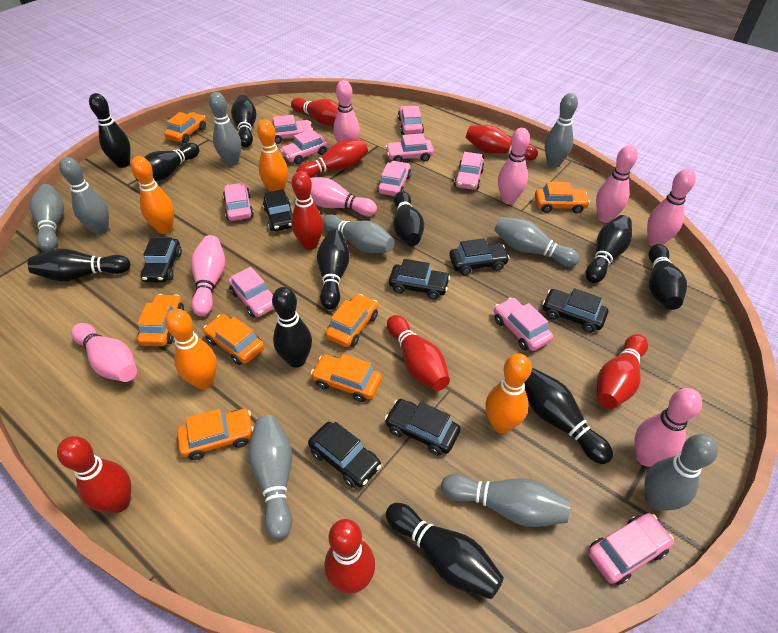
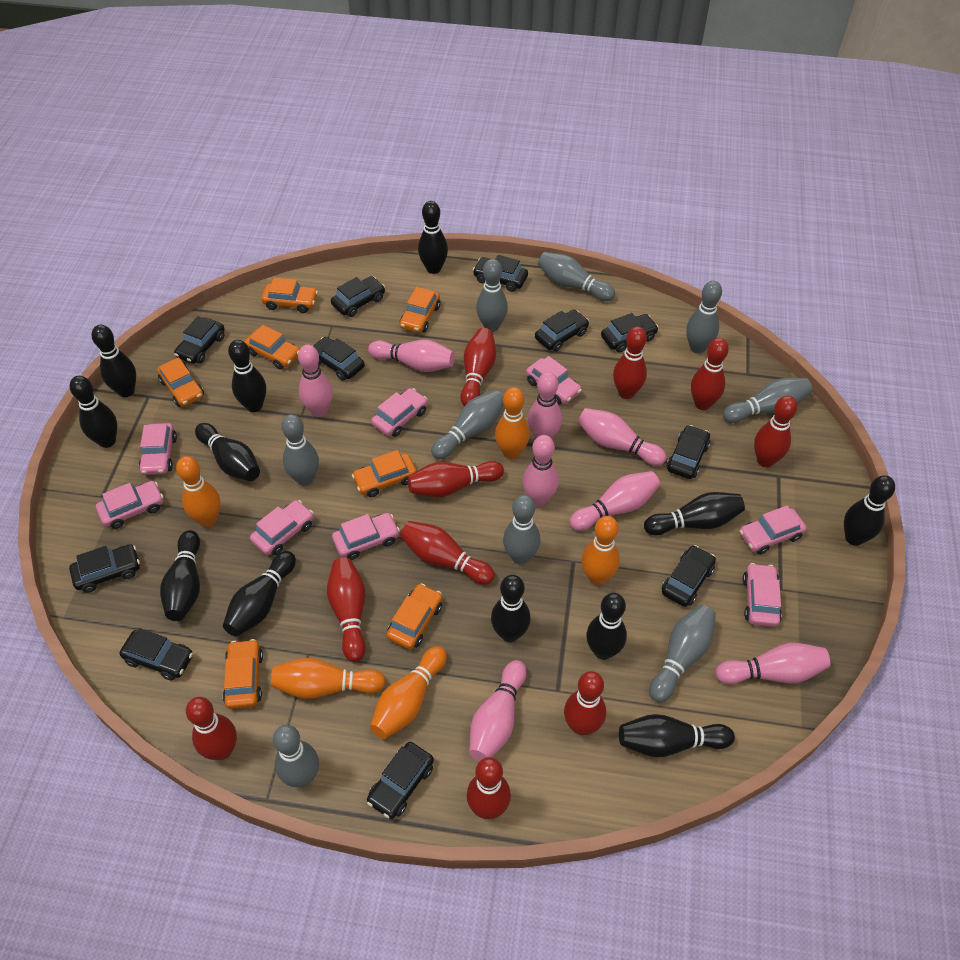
black bowling pin: [28,248,130,282] [89,93,131,168] [134,143,199,181] [231,95,256,147] [272,287,312,368] [317,230,350,310] [386,503,504,599] [394,191,424,246] [524,368,613,464] [586,215,632,283] [649,244,687,310] = 11 -> [70,376,117,448] [92,325,136,397] [160,530,200,621] [195,423,260,481] [223,551,296,637] [228,340,266,412] [418,201,448,274] [491,575,531,642] [586,593,627,660] [619,714,735,757] [644,492,745,535] [844,475,895,546] = 12
black car: [141,237,182,282] [263,189,292,231] [308,422,381,488] [385,399,461,456] [389,259,450,299] [449,238,509,275] [542,288,608,333] = 7 -> [69,544,140,593] [120,628,193,681] [174,316,225,364] [313,337,365,381] [331,276,385,317] [367,742,434,819] [473,255,528,292] [535,310,589,352] [601,313,659,353] [661,545,716,607] [666,425,710,479] = 11
orange bowling pin: [131,156,174,234] [165,309,217,389] [257,119,288,191] [485,353,532,433] = 4 -> [176,456,221,527] [271,658,386,699] [370,646,447,739] [495,387,530,459] [581,516,620,585] = 5
pink car: [223,183,254,221] [228,267,274,317] [272,115,313,144] [280,129,329,164] [377,161,411,196] [385,133,434,162] [398,106,424,135] [454,152,484,190] [494,297,553,351] [588,513,674,585] = 10 -> [96,481,164,529] [138,423,177,475] [250,500,314,556] [332,513,400,560] [371,388,428,437] [526,356,582,405] [739,506,807,554] [743,563,782,627] = 8
red bowling pin: [57,436,131,513] [291,98,339,125] [291,171,323,250] [296,140,368,178] [325,519,375,594] [387,315,450,391] [466,125,538,161] [597,334,648,409] = 8 -> [186,697,237,760] [327,558,366,662] [400,521,495,585] [407,461,504,497] [460,328,496,406] [467,757,511,819] [564,671,606,735] [613,326,647,399] [691,338,729,410] [754,396,797,467] = 10

